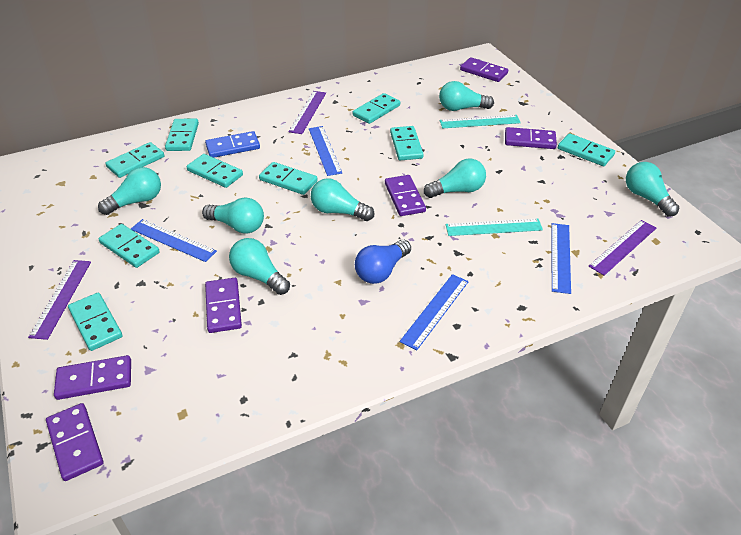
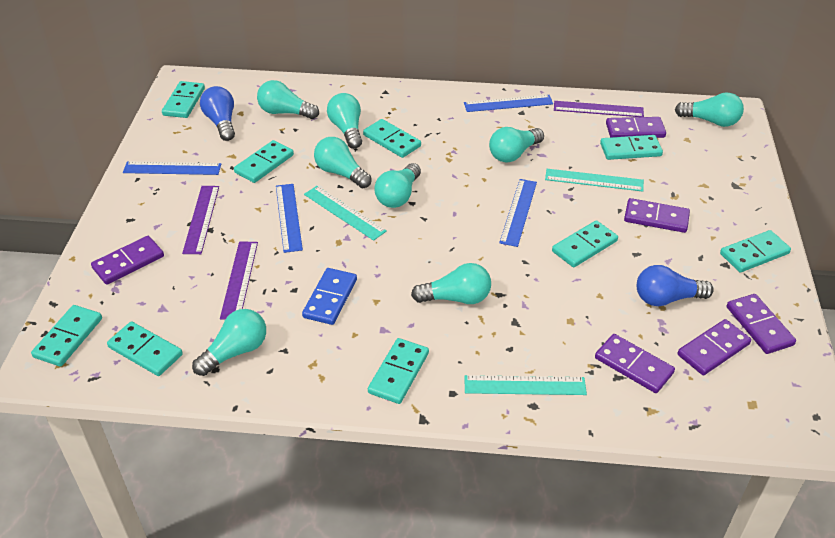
blue light bulb: [355,239,411,284] = 1 -> [200,86,235,141] [637,265,714,306] = 2
turquoise light bulb: [98,167,161,215] [202,197,264,234] [229,238,290,295] [311,178,374,221] [424,158,486,198] [439,81,494,111] [626,162,679,217] = 7 -> [192,309,266,376] [257,80,319,119] [314,137,372,188] [327,93,362,149] [374,163,421,208] [411,263,491,304] [489,127,544,162] [675,93,744,127] = 8
turquoise ruler: [440,115,521,128] [446,218,543,236] = 2 -> [304,186,387,241] [464,375,587,395] [545,169,644,191] = 3

